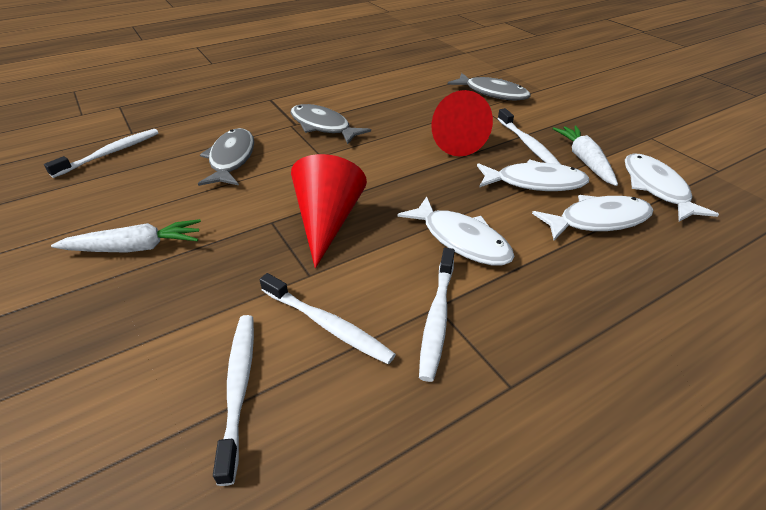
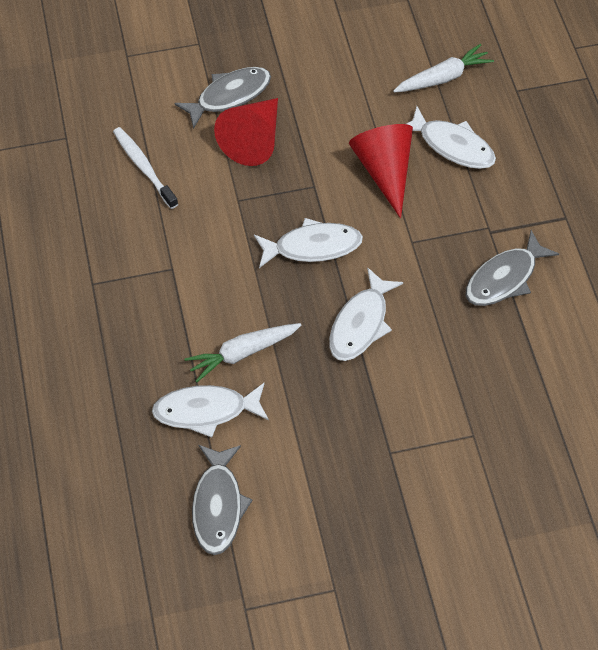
white toothbrush: [44,129,159,178] [213,315,254,486] [260,273,396,364] [419,248,455,382] [497,108,561,165] = 5 -> [113,127,178,209] = 1

